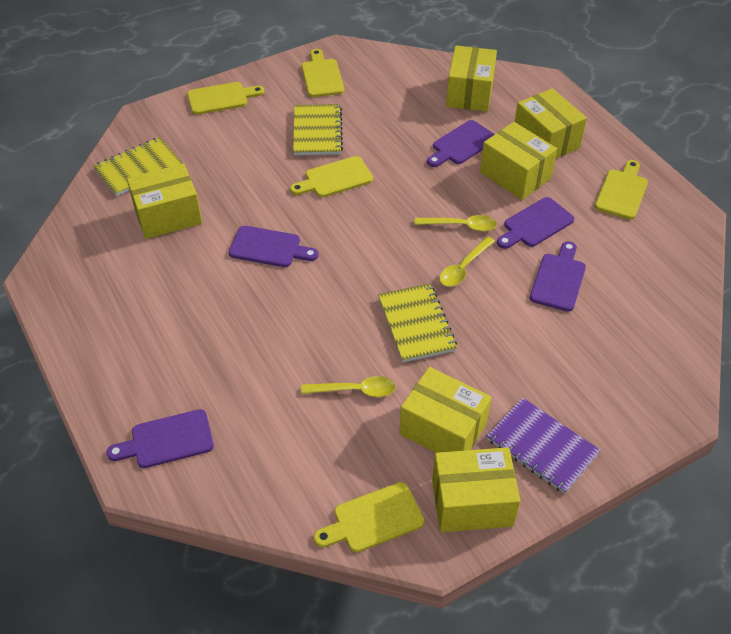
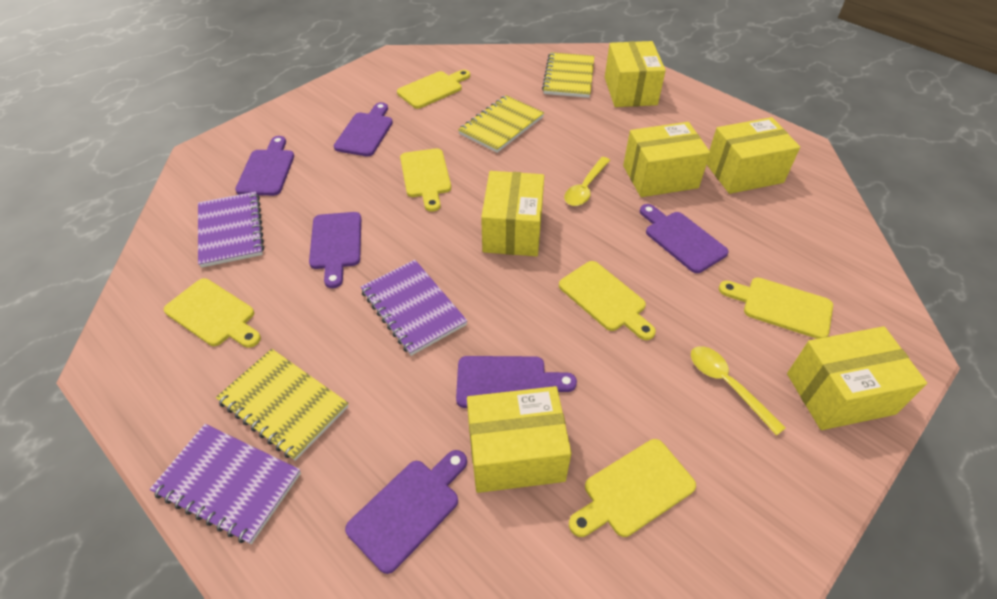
purple cutting board: [107,409,214,468] [229,226,318,267] [427,120,495,167] [497,197,574,249] [530,241,586,312] = 5 -> [235,136,294,196] [309,212,361,288] [334,102,393,156] [345,450,467,574] [456,356,577,408] [640,204,729,273] = 6
purple notebook: [487,398,601,494] = 1 -> [150,424,301,544] [198,192,264,268] [361,260,467,356] = 3
yellow cutting board: [187,82,265,115] [290,156,373,197] [301,49,344,97] [314,482,425,552] [595,160,648,220] = 5 -> [164,278,261,348] [397,70,470,109] [400,148,451,212] [559,261,656,340] [569,439,696,537] [719,278,833,339] = 6
yellow spoon: [301,376,396,397] [415,215,497,231] [439,236,495,287] = 3 -> [564,157,610,206] [691,346,786,436] = 2

